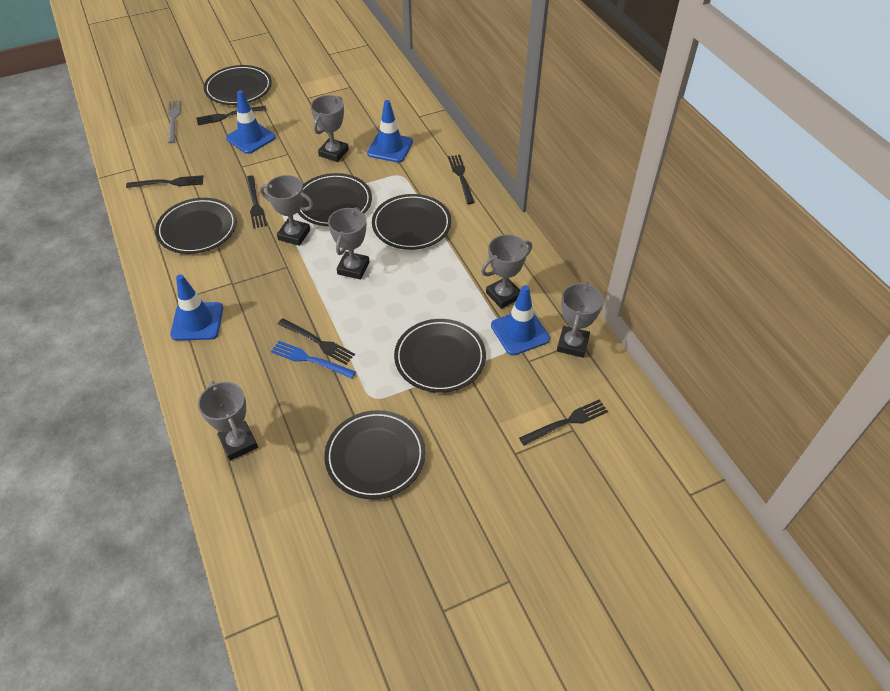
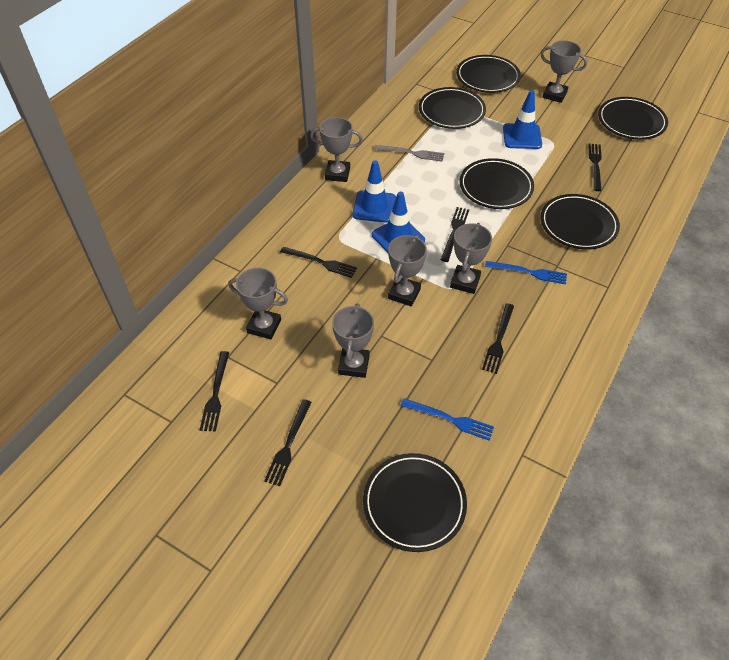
blue fork: [271,341,356,379] = 1 -> [400,398,494,441] [485,261,567,284] = 2
blue traffic cone: [170,274,223,340] [226,90,276,154] [367,100,413,163] [491,285,550,356] = 4 -> [352,161,396,223] [372,192,425,253] [503,90,542,149] = 3

